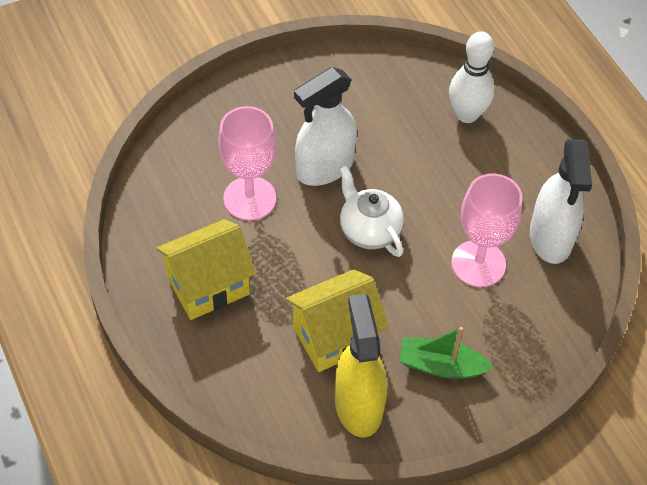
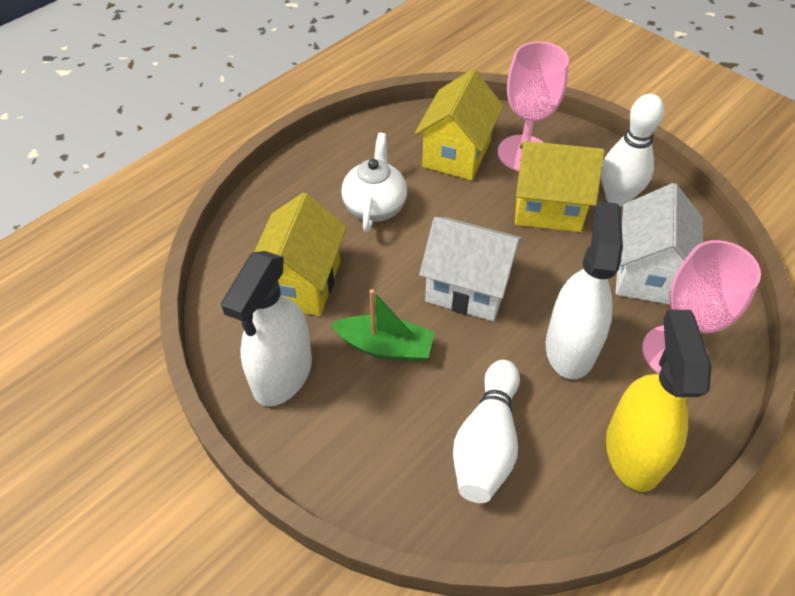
white bowling pin: [449,31,495,123] = 1 -> [453,360,520,503] [601,94,664,207] = 2
white house: none = 0 -> [419,217,523,321] [616,183,703,305] = 2
yellow house: [156,219,256,320] [286,269,389,372] = 2 -> [254,193,347,316] [415,69,504,180] [515,141,605,232] = 3

